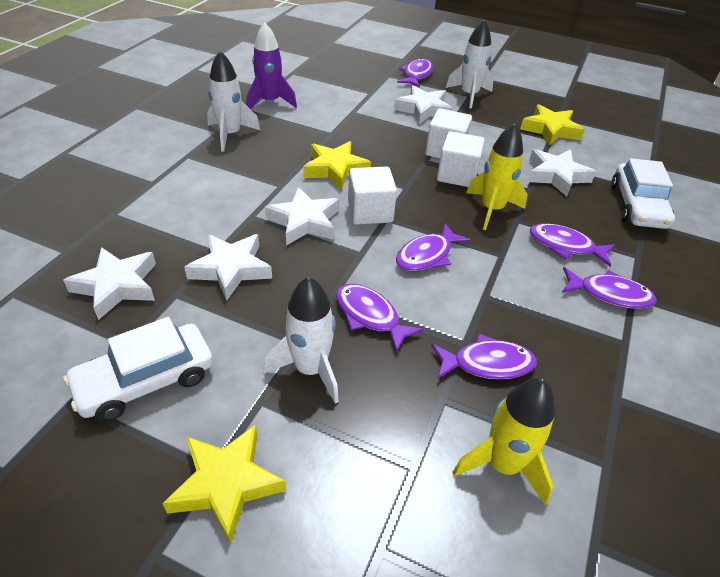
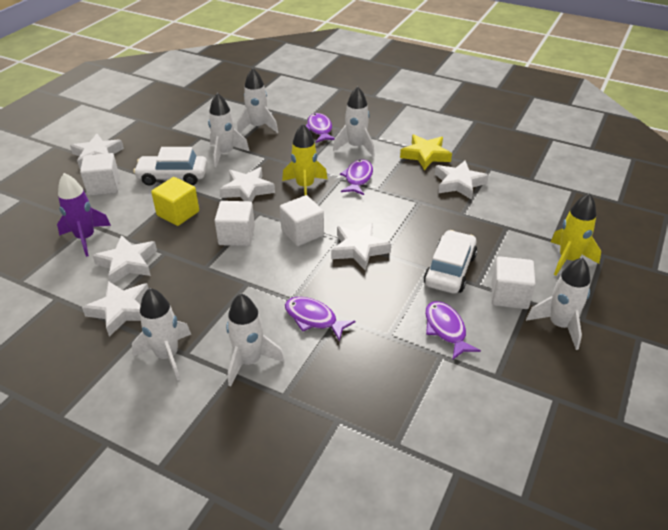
purple fish: [336,284,424,353] [396,223,470,271] [397,58,433,87] [431,334,536,380] [530,223,615,267] [562,267,657,309] = 6 -> [285,297,356,341] [306,113,335,143] [340,159,373,195] [425,301,481,360] = 4
white cube: [348,167,397,225] [425,108,472,158] [437,131,485,187] = 3 -> [80,153,120,196] [215,201,255,246] [280,195,324,246] [492,256,535,309] = 4
white rocket: [207,51,260,152] [263,277,339,404] [446,19,494,109] = 3 -> [132,288,191,381] [208,93,249,167] [226,293,285,386] [237,68,278,133] [333,86,375,157] [526,257,590,350] = 6
white star: [63,247,156,320] [184,234,272,300] [265,187,339,245] [394,85,453,124] [527,149,596,196] = 5 -> [70,134,124,169] [82,281,149,337] [92,235,157,284] [219,167,275,202] [331,223,391,270] [435,160,489,200] = 6
yellow cube: none = 0 -> [151,177,199,226] = 1
yellow star: [162,425,286,545] [303,141,371,190] [520,104,585,146] = 3 -> [400,134,452,170] = 1

